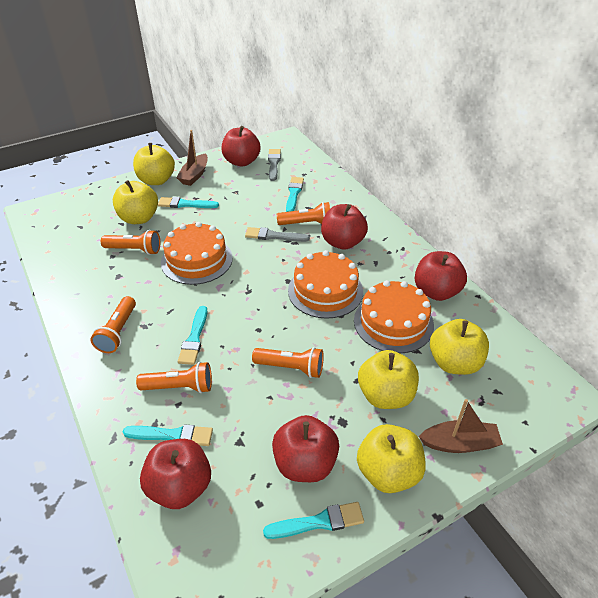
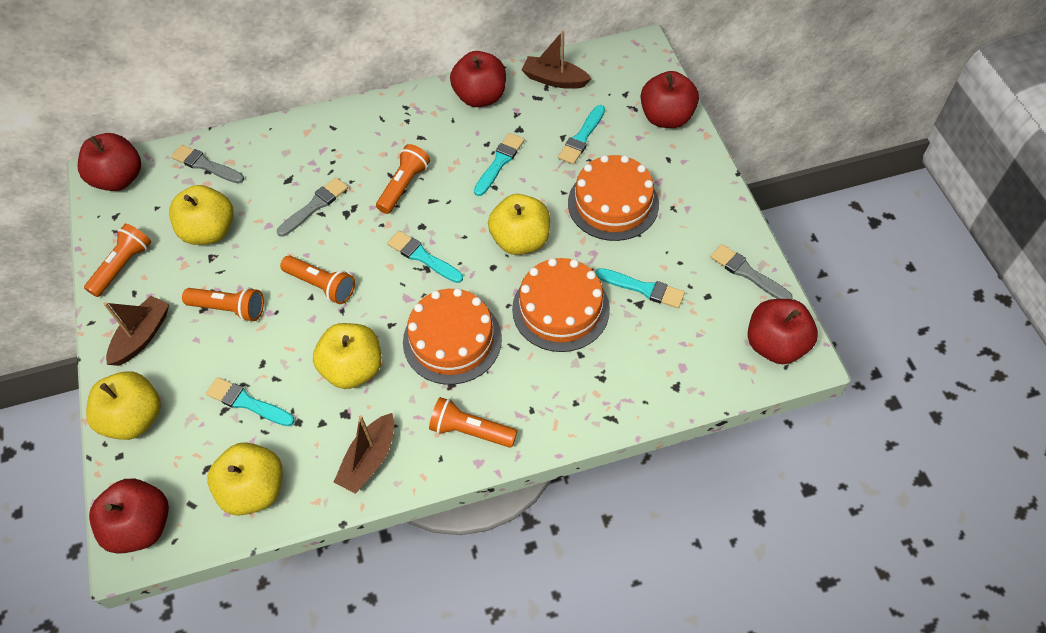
brown boat: [176,130,208,186] [419,399,503,453] = 2 -> [104,296,169,366] [333,413,394,494] [522,31,592,89] = 3
grey brush: [245,227,310,242] [268,149,281,181] = 2 -> [171,145,244,183] [277,177,348,237] [710,244,793,299] = 3

